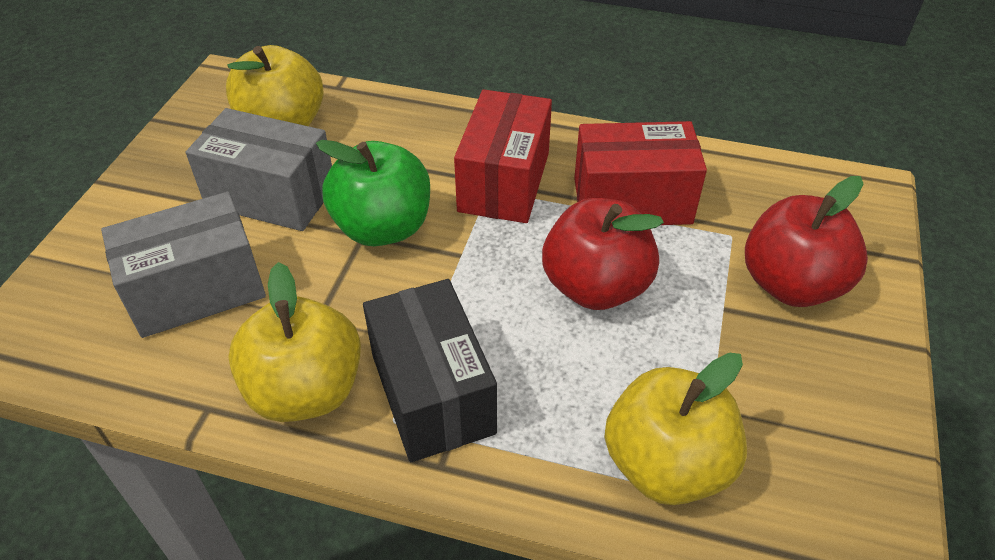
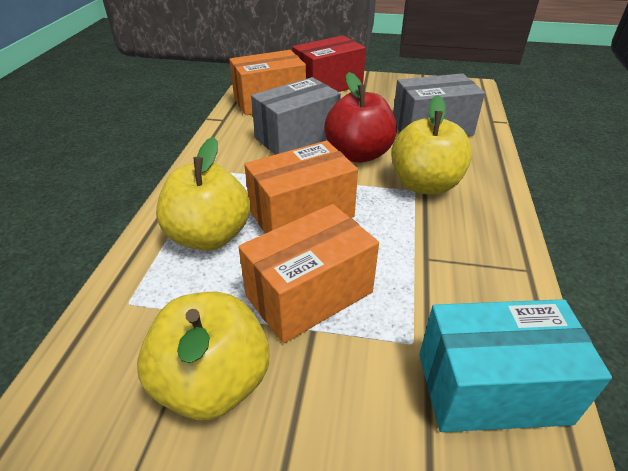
black box: [363,279,497,462] = 1 -> none = 0
green apple: [316,140,430,246] = 1 -> none = 0
orange box: none = 0 -> [229,50,306,115] [238,204,379,343] [244,141,358,233] = 3
red apple: [542,198,664,310] [745,176,868,307] = 2 -> [324,72,397,163] = 1
red box: [454,89,552,223] [574,121,707,225] = 2 -> [292,36,366,92] = 1
turquoise box: none = 0 -> [419,299,612,432] = 1

